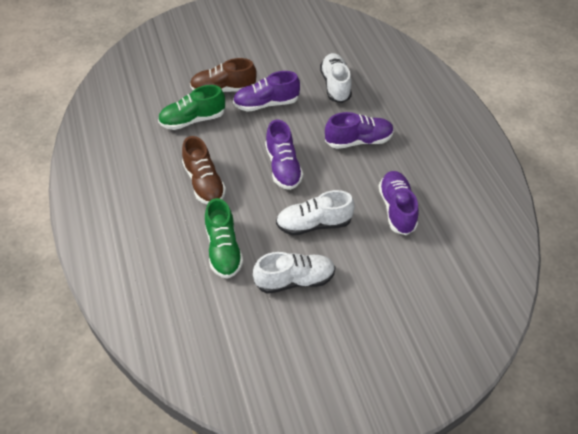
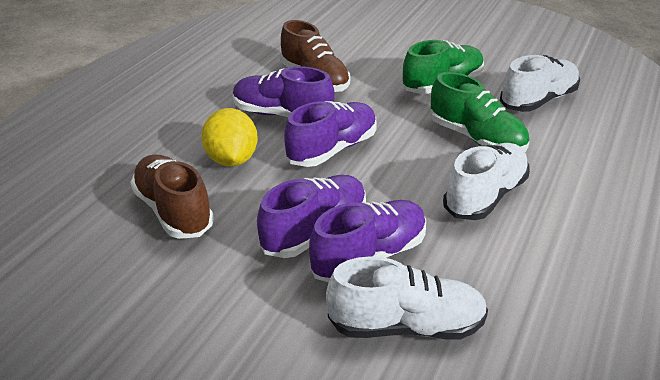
yellow lemon: none = 0 -> [201,108,258,166] = 1

